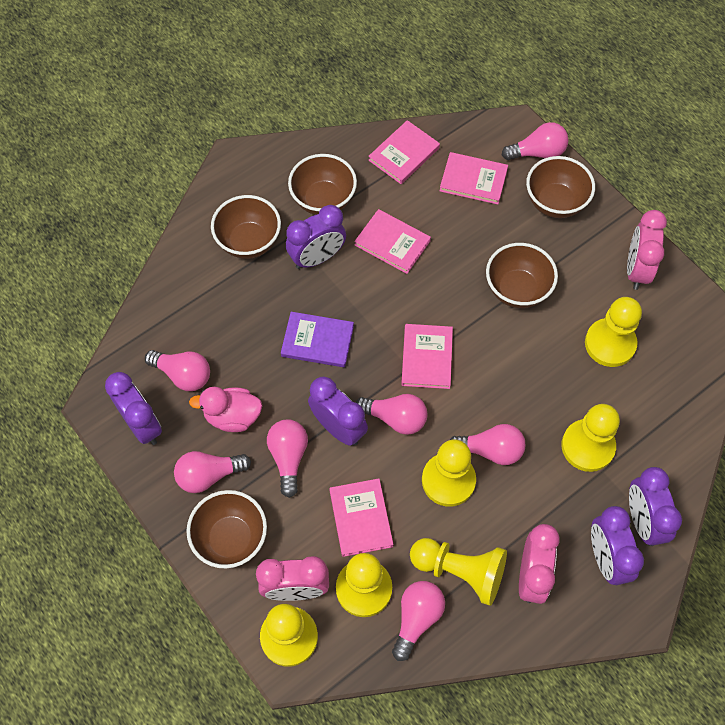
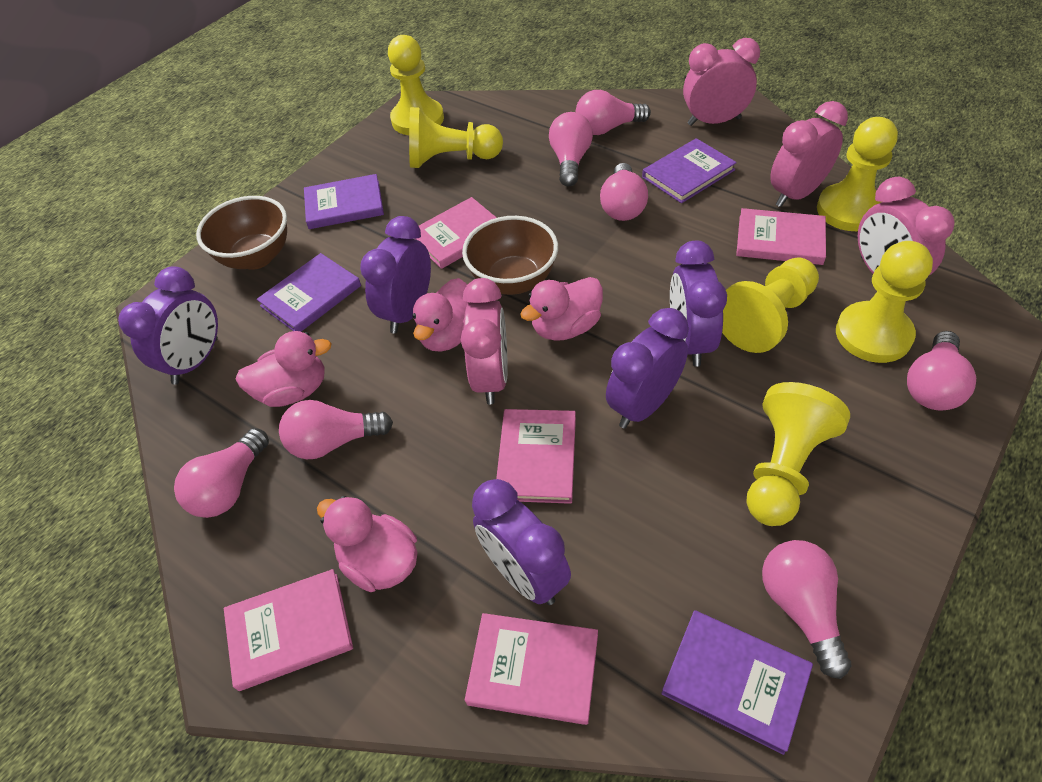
brown bowl: [186,490,267,568] [211,195,281,259] [288,154,357,215] [486,243,558,308] [526,156,595,218] = 5 -> [196,196,287,270] [462,216,558,295] = 2
pink clock: [256,556,329,601] [519,524,560,604] [627,210,667,290] = 3 -> [461,278,508,404] [683,38,760,126] [770,101,848,207] [858,177,955,275] = 4
pink duck: [189,387,262,432] = 1 -> [235,331,332,407] [317,496,418,592] [412,278,469,351] [520,277,603,341] = 4
purple book: [281,312,354,367] = 1 -> [257,253,361,332] [304,174,384,229] [642,138,737,203] [661,610,813,755] = 4

